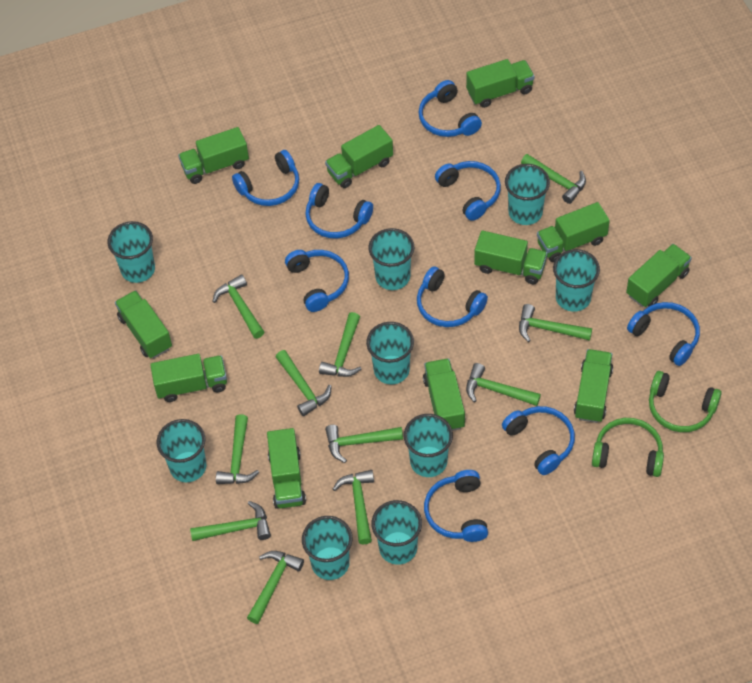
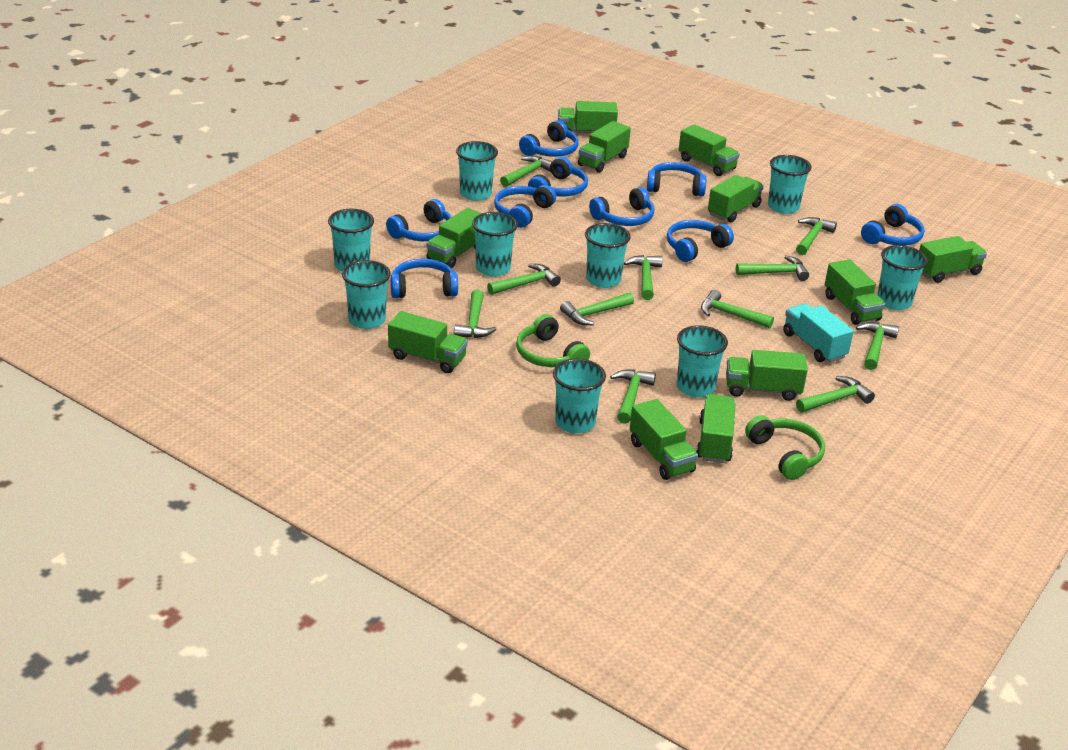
turquoise truck: none = 0 -> [783,304,854,362] = 1

